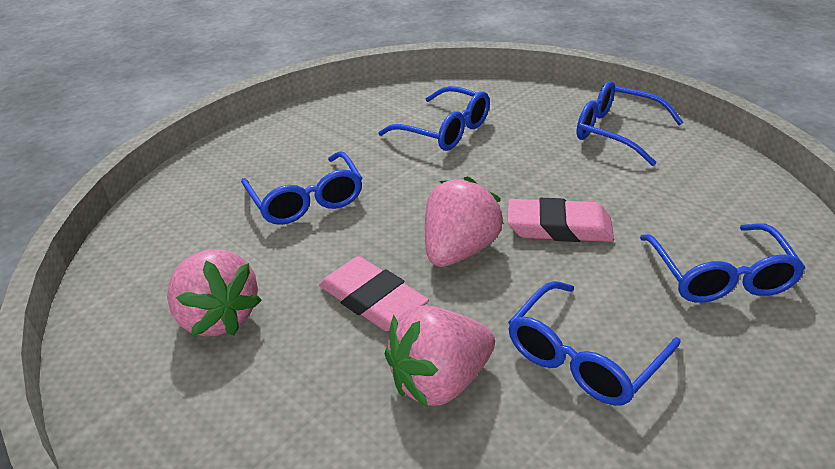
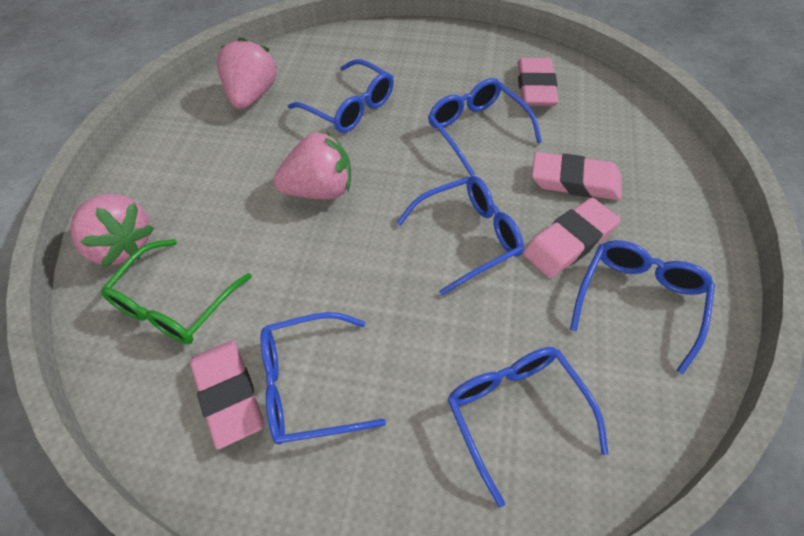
blue glasses: [241,151,362,225] [378,86,490,151] [508,281,681,406] [577,81,684,166] [640,223,805,303] = 5 -> [261,312,386,445] [288,59,394,133] [396,176,524,296] [428,78,542,176] [447,347,609,507] [570,240,715,374] = 6
green glasses: none = 0 -> [101,239,252,344] = 1
pink eraser: [319,256,429,331] [507,198,614,242] = 2 -> [190,340,264,449] [518,58,558,106] [523,198,620,278] [532,152,622,200] = 4

